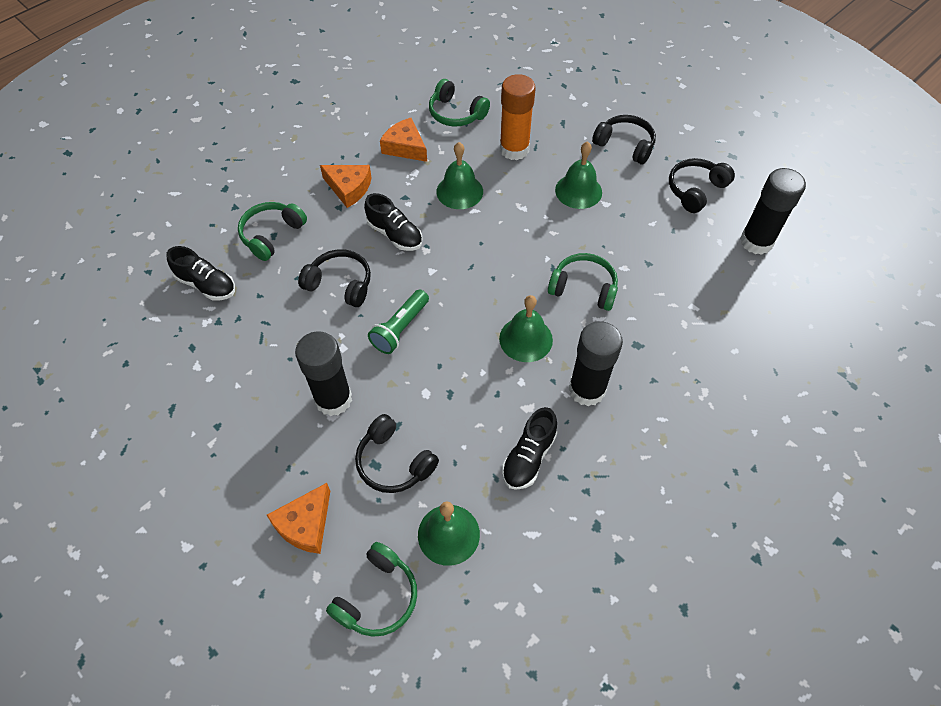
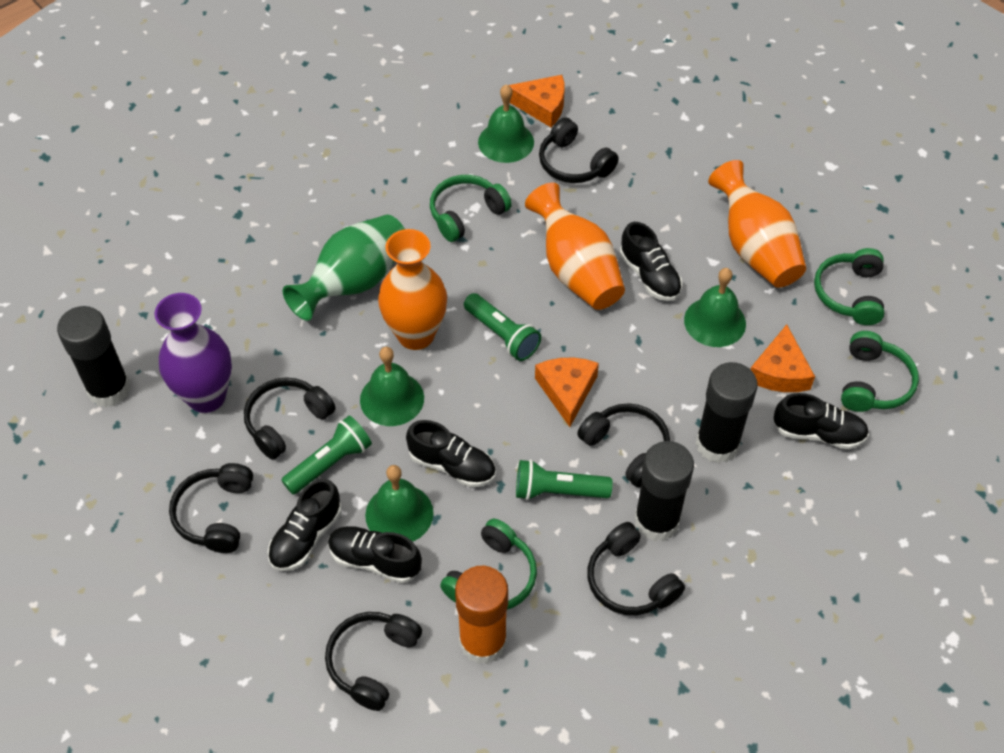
black headphones: [298,249,371,307] [355,414,439,493] [592,115,656,164] [669,158,735,213] = 4 -> [169,463,253,553] [244,377,336,460] [325,612,422,711] [539,117,619,183] [577,403,670,487] [587,522,685,615] = 6
black shoe: [166,246,235,301] [364,193,422,251] [502,407,557,490] = 3 -> [268,479,342,571] [328,526,422,583] [406,420,496,487] [620,222,682,301] [773,393,869,450] = 5
green flashlight: [368,290,429,354] = 1 -> [281,416,372,495] [464,293,541,361] [516,459,613,500] = 3
green vase: none = 0 -> [283,215,405,321] = 1
orange vase: none = 0 -> [378,229,447,350] [525,183,625,310] [708,160,806,288] = 3
purple vase: none = 0 -> [155,293,232,413] = 1

